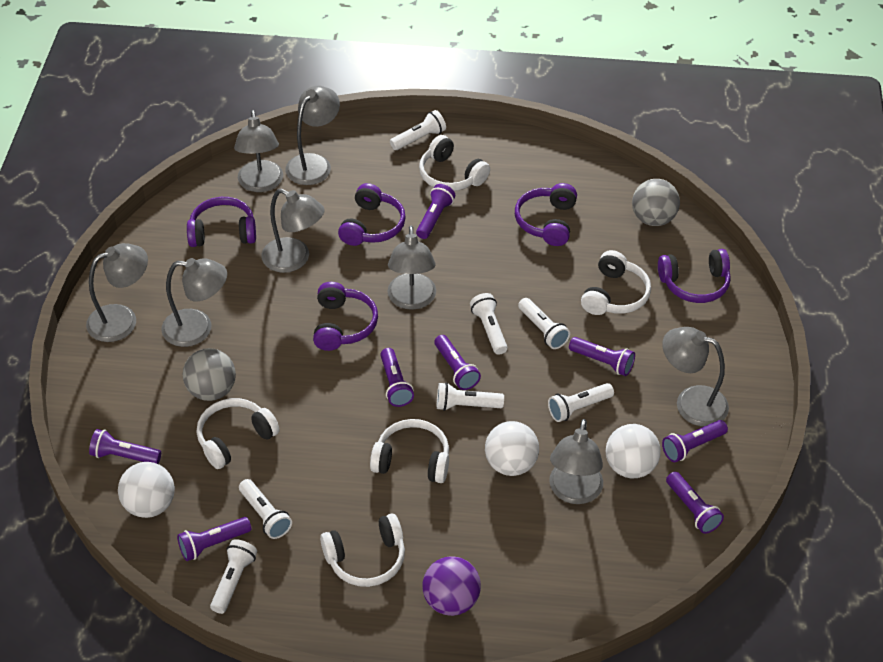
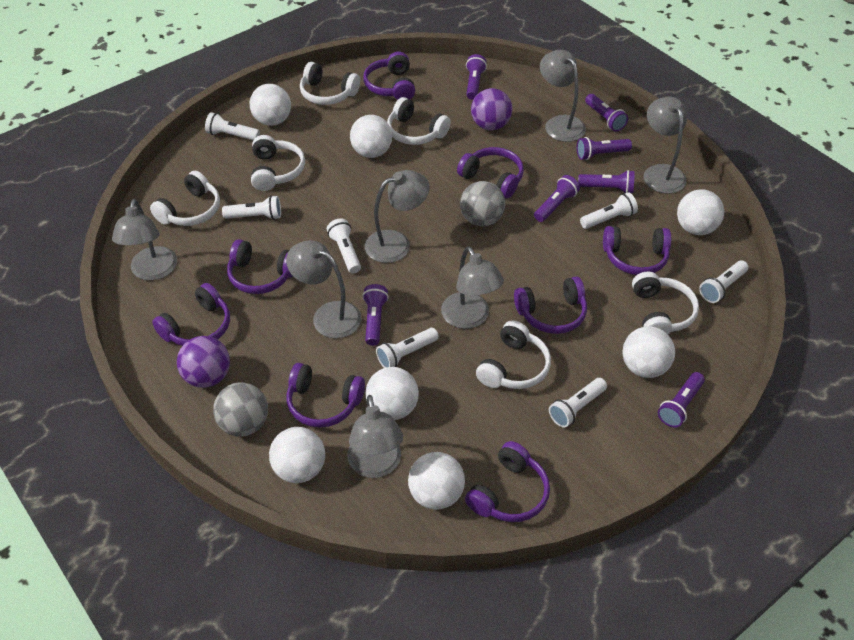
grey lamp: [86,243,148,342] [161,258,227,347] [234,110,283,192] [261,189,325,273] [285,86,340,185] [388,226,436,310] [549,419,603,504] [662,327,729,427] = 8 -> [112,199,177,280] [286,240,361,338] [347,395,403,478] [365,170,430,263] [441,246,504,329] [540,50,586,142] [644,97,687,194] = 7
purple ball: [422,556,481,616] = 1 -> [177,336,230,388] [471,88,512,130] = 2
purple flashlight: [89,429,161,464] [177,517,251,561] [380,348,414,407] [416,184,455,239] [434,335,481,390] [569,337,635,376] [662,420,728,462] [666,472,724,534] = 8 -> [362,284,389,346] [466,54,487,100] [534,175,580,222] [577,137,632,160] [578,170,635,193] [585,94,628,132] [658,372,705,428] = 7
purple headphones: [187,197,256,247] [313,282,378,351] [338,183,406,246] [515,183,577,246] [658,249,731,303] = 5 -> [152,283,230,346] [227,239,293,294] [286,363,365,427] [363,52,415,100] [457,147,524,198] [465,441,550,522] [514,277,587,334] [603,226,671,275] = 8
white ball: [118,462,175,518] [485,421,539,476] [606,424,661,478] = 3 -> [250,84,291,126] [269,427,325,483] [350,115,392,158] [365,367,419,420] [408,452,465,510] [622,326,675,378] [677,189,724,235] = 7
white headphones: [197,398,280,469] [320,514,405,587] [370,419,449,483] [419,135,490,191] [581,250,651,315] = 5 -> [150,171,220,226] [251,135,305,191] [300,62,360,105] [387,97,451,145] [476,320,551,389] [632,272,699,334] = 6

